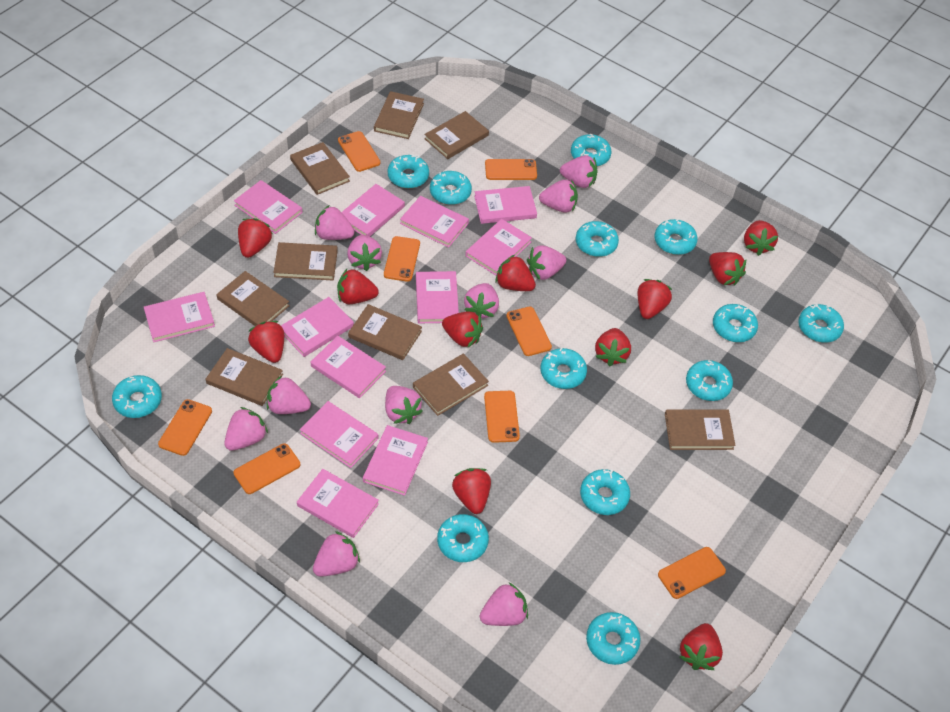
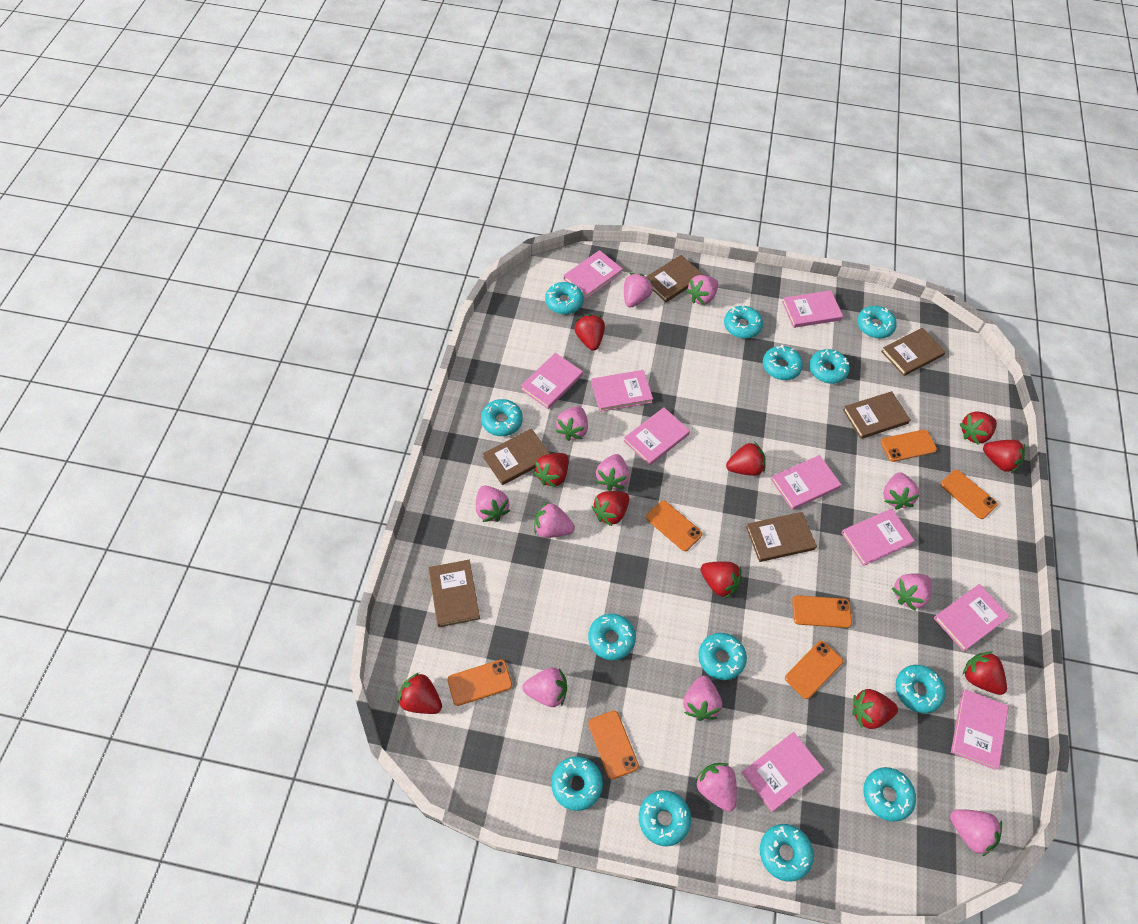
brown book: [206,348,283,406] [216,271,290,326] [273,242,338,281] [290,142,350,195] [348,304,422,360] [374,91,424,139] [413,353,489,416] [424,111,489,159] [665,409,735,450] = 9 -> [429,560,480,627] [483,428,550,485] [646,255,704,302] [746,512,817,562] [843,391,911,439] [881,328,946,376] = 6
orange phone: [158,399,212,456] [234,443,300,494] [338,131,380,172] [384,236,420,282] [484,391,520,443] [485,159,537,180] [506,307,552,356] [658,547,726,599] = 8 -> [447,659,512,706] [588,711,639,779] [646,500,703,551] [785,641,843,699] [792,595,852,628] [881,430,937,462] [940,470,998,519] = 7
pink book: [144,292,215,342] [234,180,302,234] [281,297,354,357] [297,469,379,538] [300,401,379,468] [311,336,386,398] [342,184,405,236] [363,425,428,496] [400,196,469,248] [416,271,459,323] [465,219,532,275] [474,186,537,224] = 12 -> [521,353,583,409] [563,250,623,299] [591,370,653,412] [624,407,690,466] [742,732,824,812] [771,455,841,510] [782,290,843,328] [841,509,915,566] [934,584,1010,651] [951,689,1009,770] = 10
pink strawberry: [224,407,268,451] [267,376,311,414] [313,531,360,577] [315,206,354,240] [347,235,382,271] [385,386,423,424] [464,283,499,318] [480,582,528,626] [527,246,566,280] [539,180,578,213] [560,155,597,188] = 11 -> [476,485,510,522] [522,667,567,707] [534,502,575,538] [556,406,588,441] [596,454,629,491] [624,273,653,308] [683,675,722,721] [686,275,718,305] [695,763,737,812] [883,472,920,510] [892,573,932,611] [950,809,1002,856] = 12
red strawberry: [238,218,272,258] [248,321,284,363] [337,269,379,304] [442,312,483,347] [452,468,491,514] [495,255,536,291] [595,328,631,366] [637,279,672,319] [680,623,723,670] [709,252,747,286] [744,220,778,256] = 11 -> [397,673,442,714] [533,453,569,488] [574,314,605,351] [592,491,629,526] [700,561,742,599] [726,442,766,476] [852,689,898,729] [960,412,997,444] [962,651,1007,695] [983,440,1025,473] = 10

